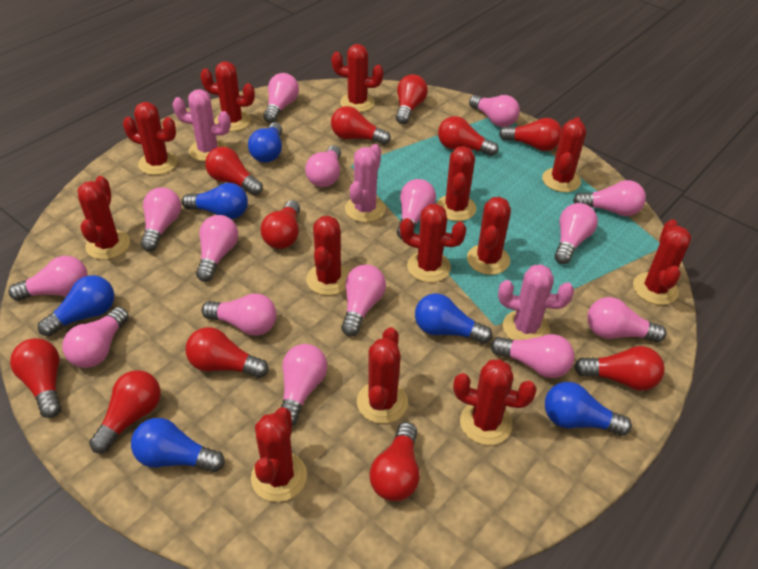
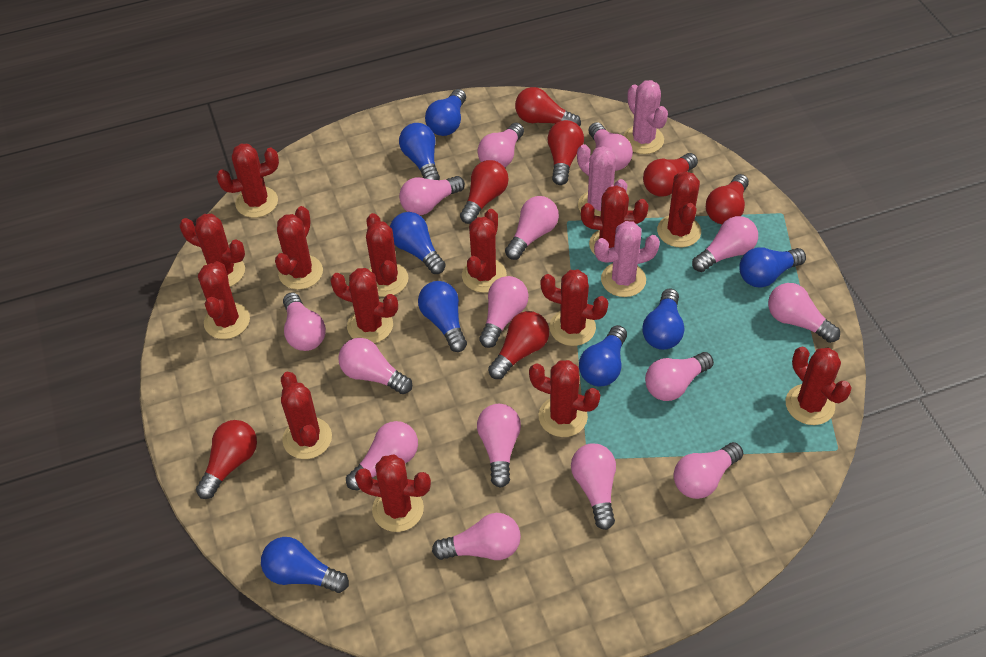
blue light bulb: [38,275,114,336] [131,418,225,472] [182,183,248,219] [248,122,282,163] [415,293,492,344] [545,382,632,436] = 6 -> [261,537,349,593] [390,212,446,274] [399,123,440,180] [418,281,467,352] [425,89,466,136] [579,325,627,387] [642,289,684,350] [739,247,806,287] = 8
red cactus: [78,176,130,260] [123,102,178,175] [200,61,255,132] [251,407,307,502] [306,216,349,295] [331,44,384,112] [357,327,408,424] [400,204,467,282] [437,146,476,221] [453,359,537,445] [467,197,511,275] [542,117,586,192] [633,220,692,305] = 13 -> [179,214,245,287] [198,261,250,339] [216,144,279,218] [275,206,323,290] [281,372,332,459] [330,268,398,343] [355,454,431,532] [366,213,409,297] [462,209,507,293] [529,360,600,437] [541,270,608,346] [581,185,648,255] [657,172,701,247] [786,347,852,425] = 14
red light bulb: [10,338,61,418] [89,370,161,453] [186,327,269,378] [205,147,263,195] [261,200,300,249] [331,106,391,145] [369,422,420,501] [396,74,428,124] [438,116,499,156] [499,118,562,151] [574,346,665,391] = 11 -> [196,420,257,499] [460,160,509,224] [488,311,549,379] [515,87,581,126] [547,120,584,185] [643,153,698,197] [706,174,749,224] = 7

